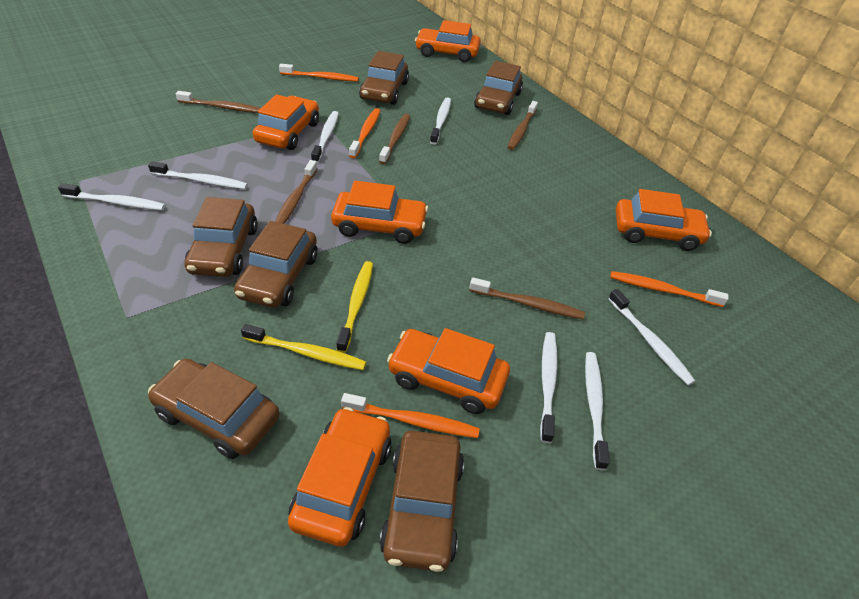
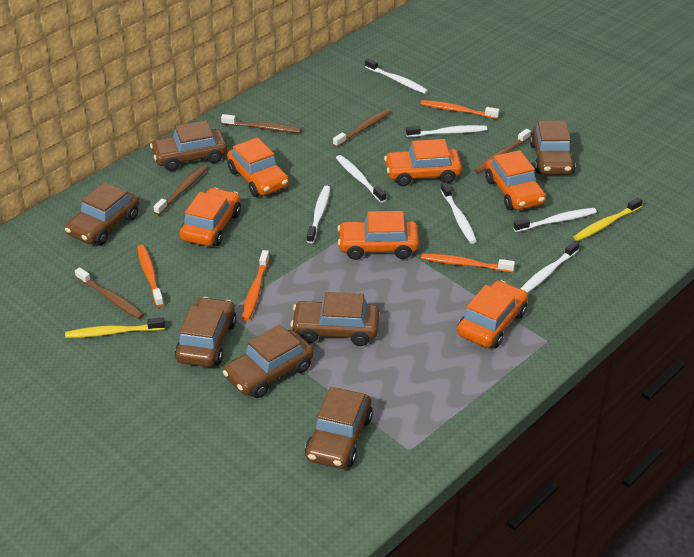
brown car: [148,359,280,459] [185,197,258,277] [234,221,318,308] [359,51,409,105] [379,431,464,572] [474,61,523,115] = 6 -> [65,182,139,246] [150,120,227,171] [175,297,237,367] [223,324,314,398] [291,292,379,346] [305,387,373,469] [530,120,576,174] = 7

